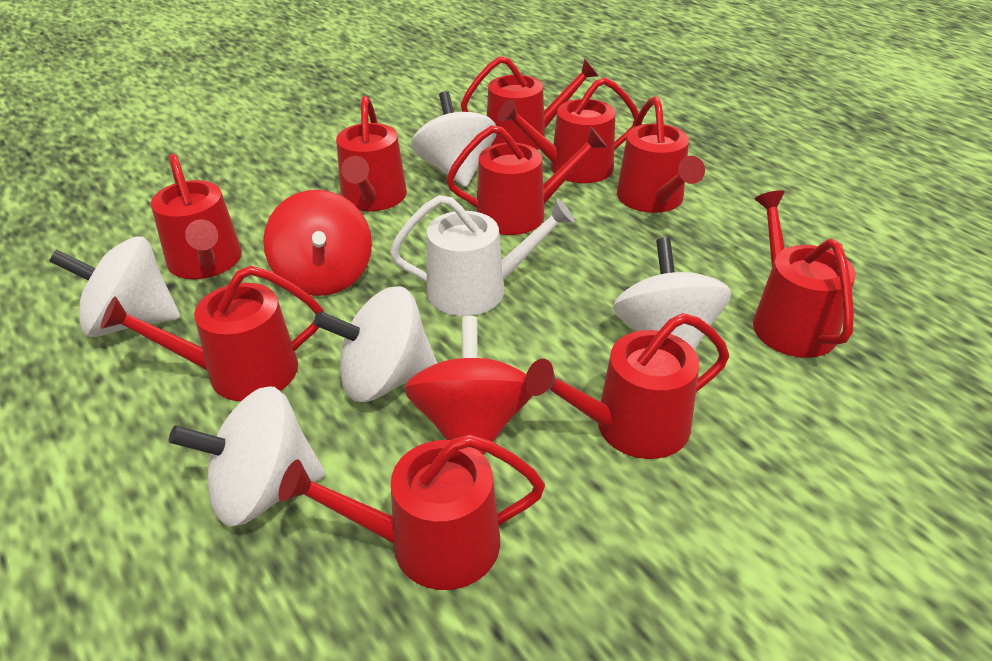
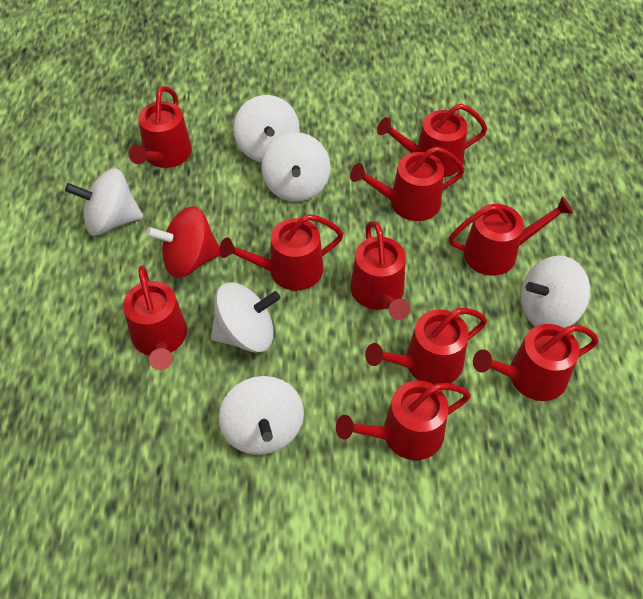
red spinning top: [263,190,372,296] [404,316,532,455] = 2 -> [146,206,220,278] = 1
white spinning top: [49,236,180,337] [169,387,325,527] [314,286,437,402] [411,91,496,187] [613,237,731,350] = 5 -> [65,168,143,235] [211,282,280,352] [219,376,304,455] [233,95,300,162] [261,132,331,202] [521,255,590,328] = 6
white watering can: [390,195,575,316] = 1 -> none = 0

